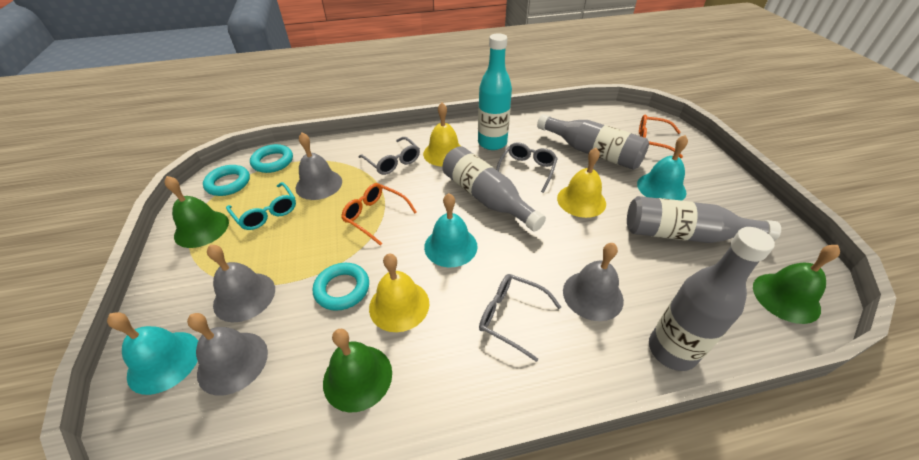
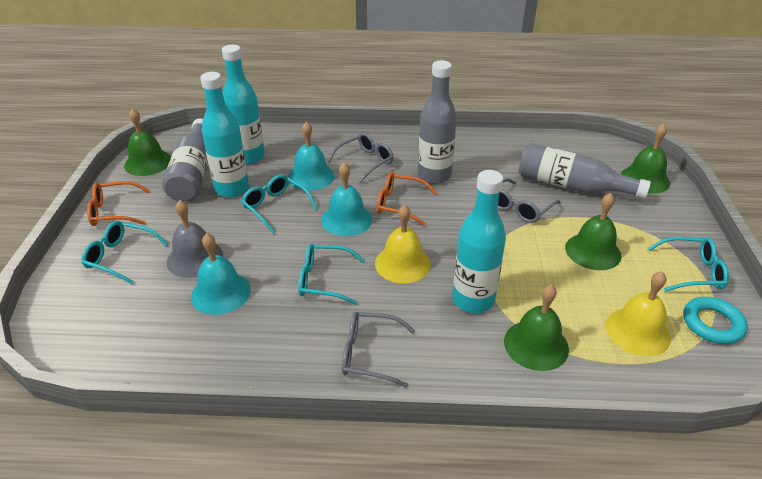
green bell: [164,176,229,248] [323,329,392,412] [753,245,840,324] = 3 -> [124,108,171,176] [504,285,569,371] [565,193,622,270] [621,124,670,193] = 4
grey bell: [187,313,268,396] [207,245,275,322] [296,133,342,200] [563,243,624,321] = 4 -> [167,200,223,278] = 1
grey bottle: [442,146,546,232] [537,114,649,170] [627,196,781,243] [649,227,775,371] = 4 -> [162,119,208,202] [418,60,457,184] [519,143,651,199] = 3
turquoise bottle: [478,33,512,150] = 1 -> [200,72,249,198] [222,45,265,165] [452,170,506,313] = 3
turquoise glasses: [226,182,296,230] = 1 -> [82,221,168,284] [241,174,318,233] [298,244,365,305] [648,237,729,292] = 4
turquoise ring: [203,165,250,196] [250,144,293,173] [313,263,369,311] = 3 -> [683,297,748,344] = 1
yellow bell: [369,254,429,332] [423,103,461,166] [557,148,606,218] = 3 -> [375,205,431,283] [605,271,671,356] = 2

